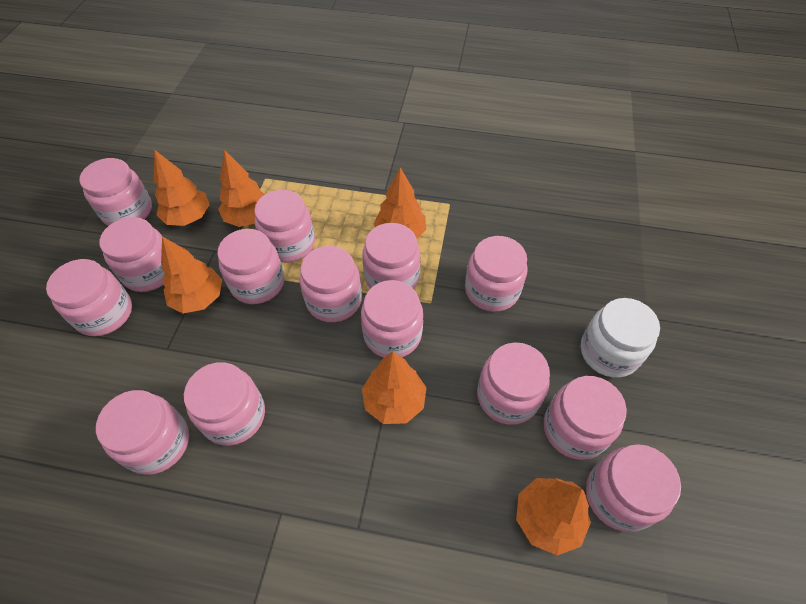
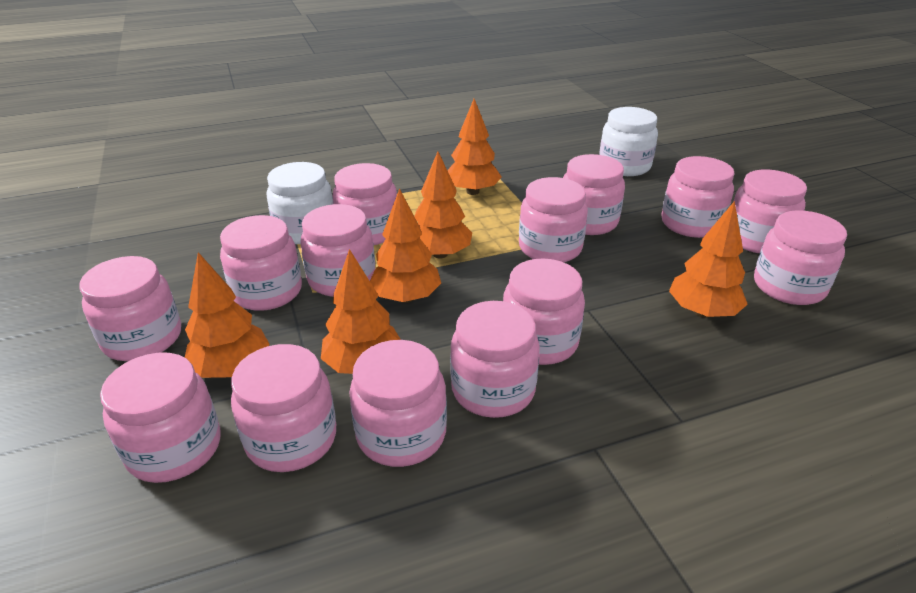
white jar: [581,298,660,378] = 1 -> [267,162,333,244] [599,107,658,176] = 2

